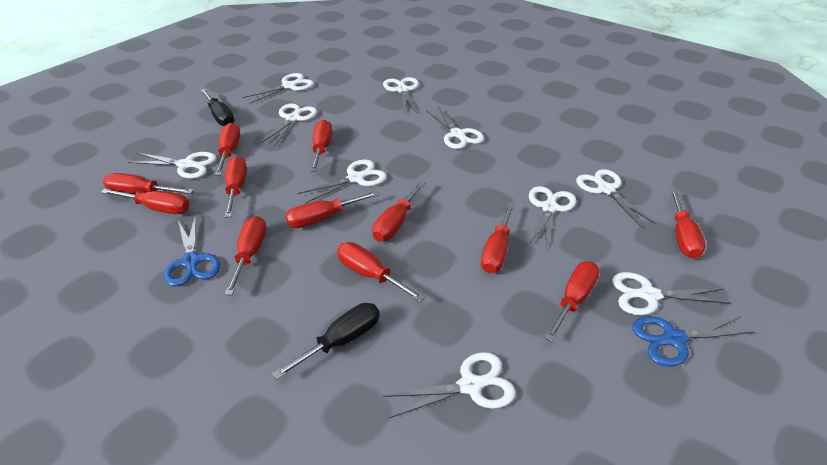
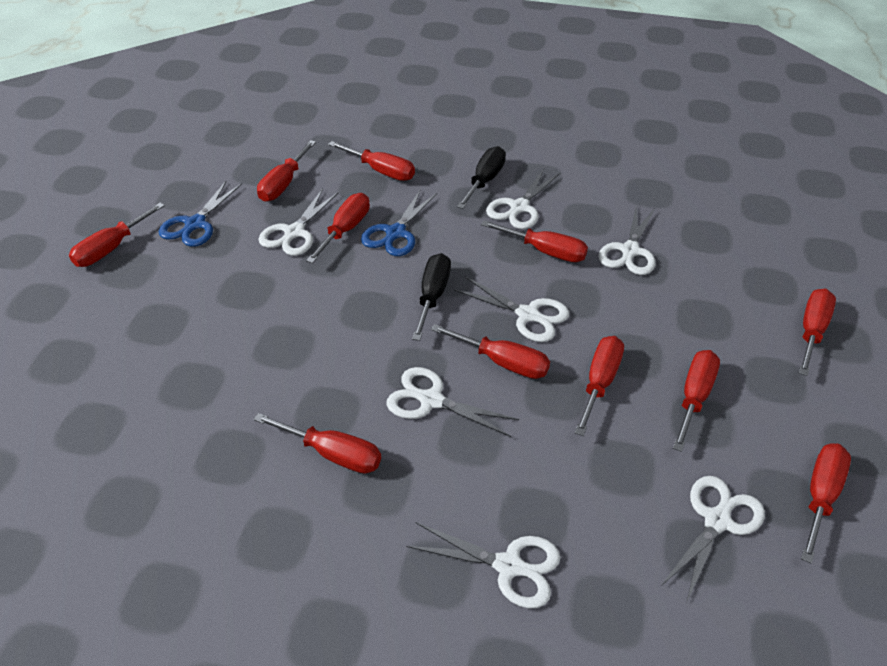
red screwdriver: [101,189,190,214] [103,173,194,194] [215,123,240,176] [224,156,247,218] [225,216,266,295] [285,191,379,228] [311,120,332,172] [337,242,425,302] [372,181,426,242] [481,203,515,273] [545,261,600,342] [670,189,706,259] = 12 -> [69,203,165,267] [254,413,381,473] [257,140,316,202] [306,193,370,263] [328,141,415,181] [431,324,550,379] [481,220,588,262] [575,336,624,436] [673,350,720,452] [799,289,836,376] [801,443,851,564] = 11
white scissors: [128,152,216,179] [243,73,314,104] [261,104,317,147] [298,159,387,204] [383,77,419,113] [383,352,516,418] [426,107,484,149] [529,186,577,249] [576,169,655,227] [612,272,731,316] = 10 -> [258,189,339,256] [386,367,519,437] [406,522,561,608] [454,276,569,342] [486,169,561,229] [598,204,655,275] [661,476,765,601] = 7

